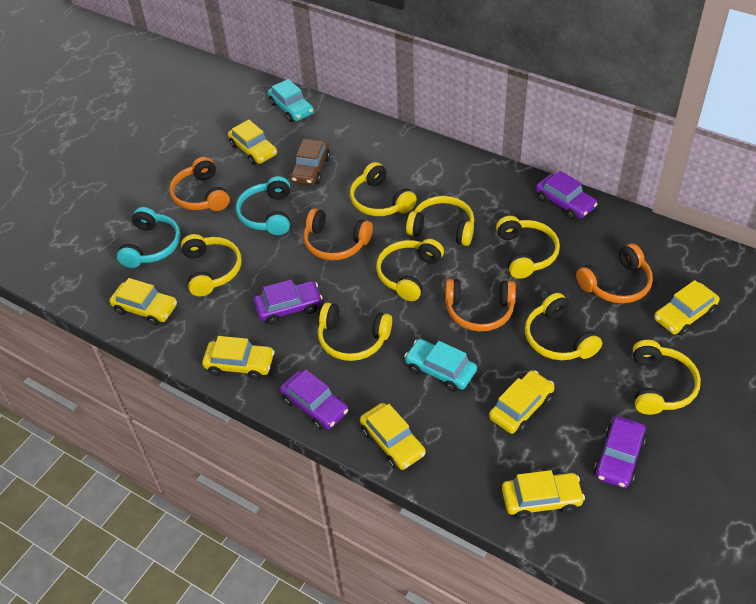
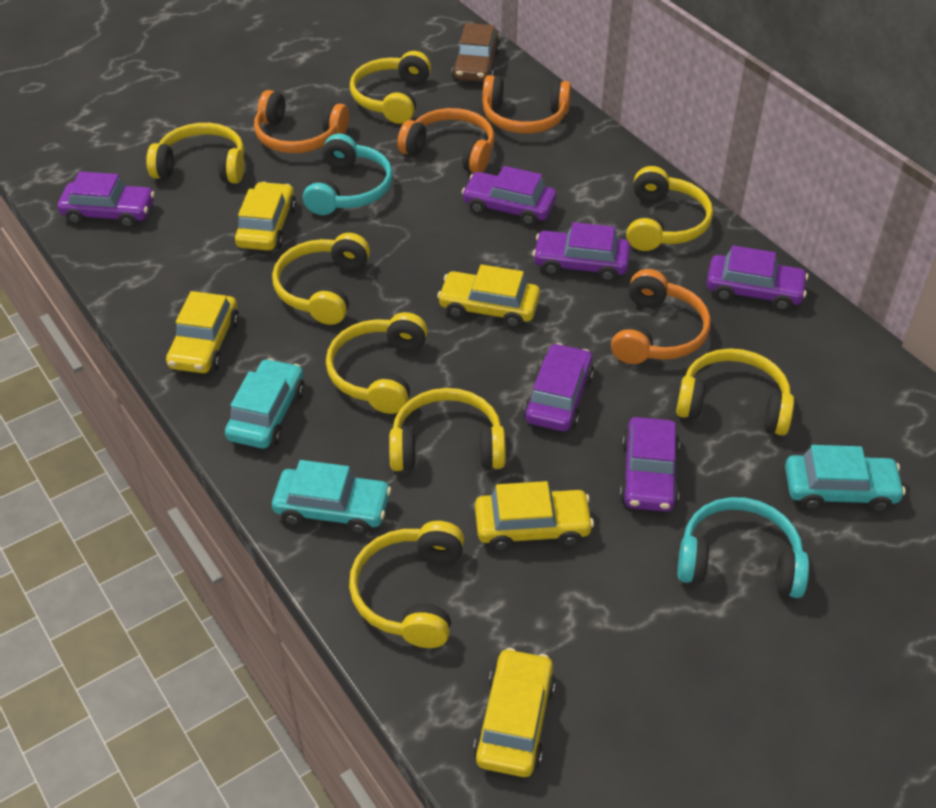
purple car: [254,280,323,324] [280,370,348,430] [536,171,597,220] [594,416,646,488] = 4 -> [58,172,155,228] [462,166,557,226] [524,343,594,431] [533,222,631,282] [620,417,680,512] [706,245,808,311] = 6
turquoise car: [268,79,314,122] [404,339,477,392] = 2 -> [225,358,305,449] [272,460,391,535] [785,445,906,512] = 3
yellow car: [109,278,177,325] [202,336,275,380] [228,120,277,165] [360,403,426,470] [489,370,555,434] [502,470,585,519] [654,280,720,336] = 7 -> [166,291,239,373] [234,182,296,251] [437,264,540,328] [473,648,556,777] [475,481,594,551] = 5

